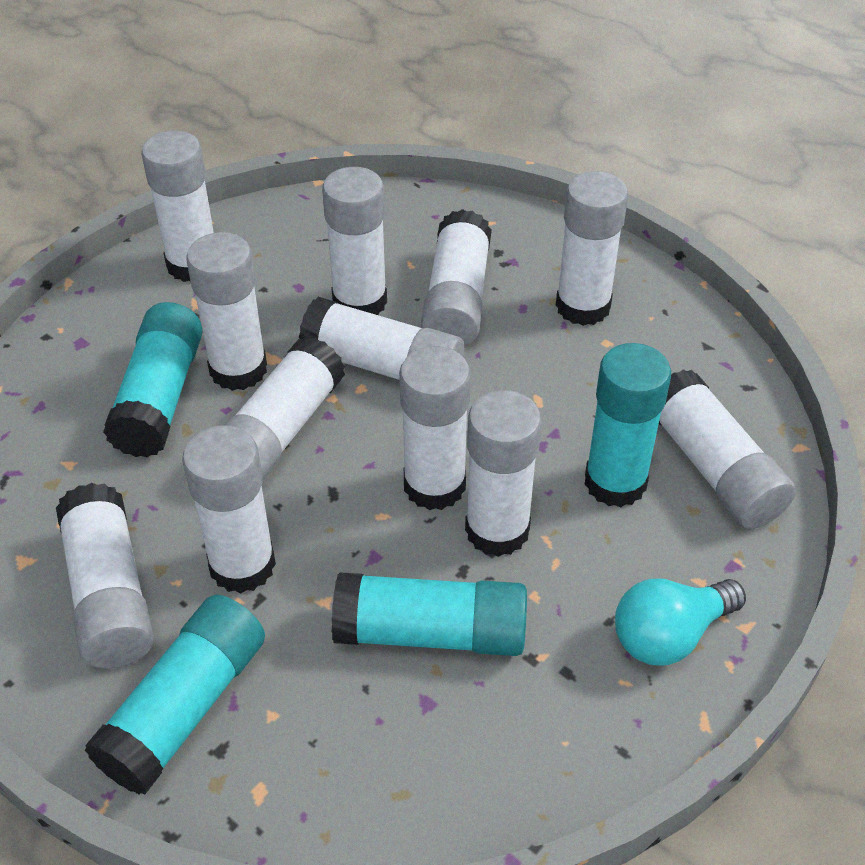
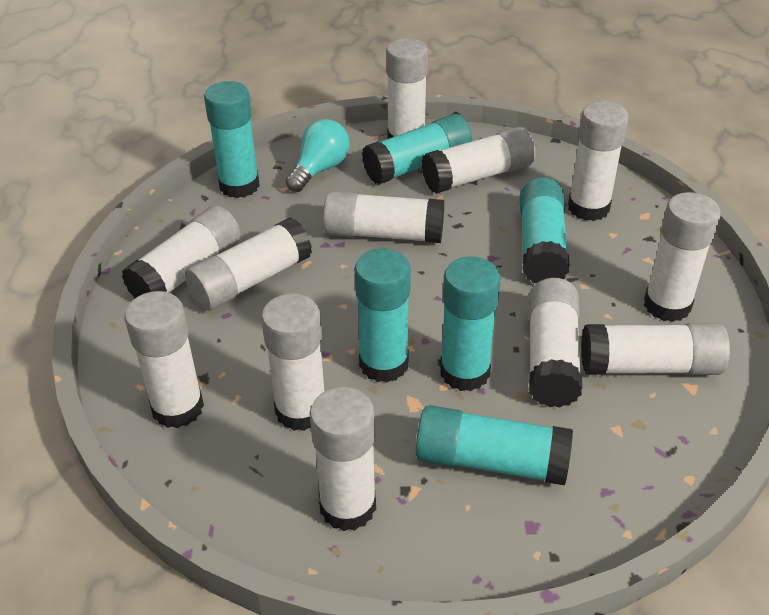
turquoise glue stick: [85,594,265,795] [103,302,203,458] [332,572,527,656] [584,343,671,507] = 4 -> [204,81,260,198] [355,248,411,383] [362,114,472,185] [416,405,573,485] [441,257,501,391] [520,177,570,283] = 6

